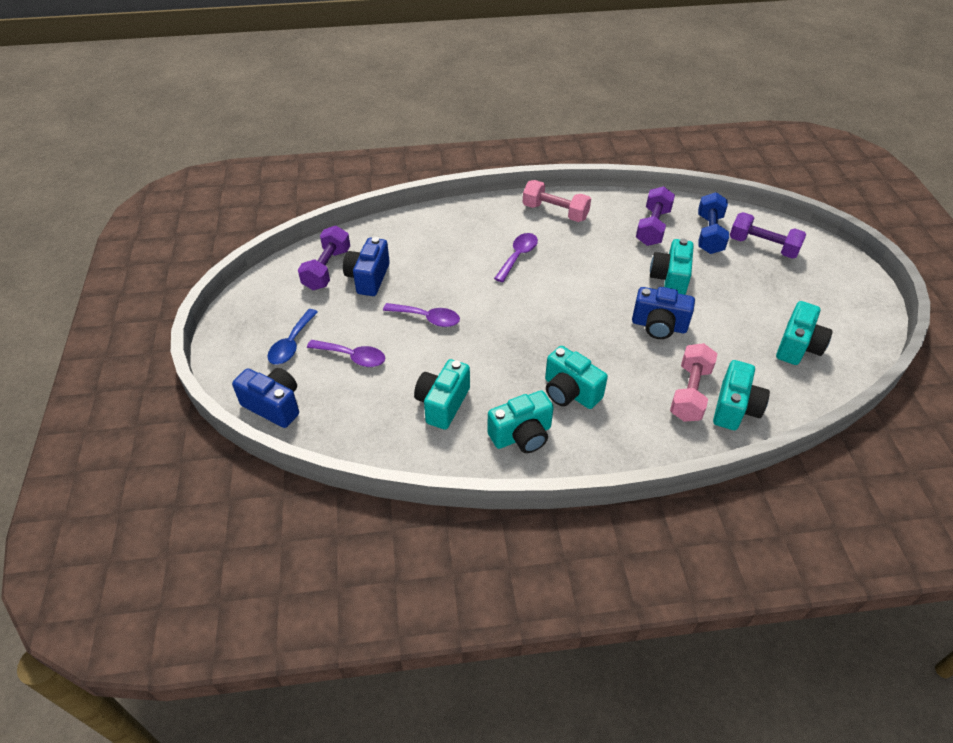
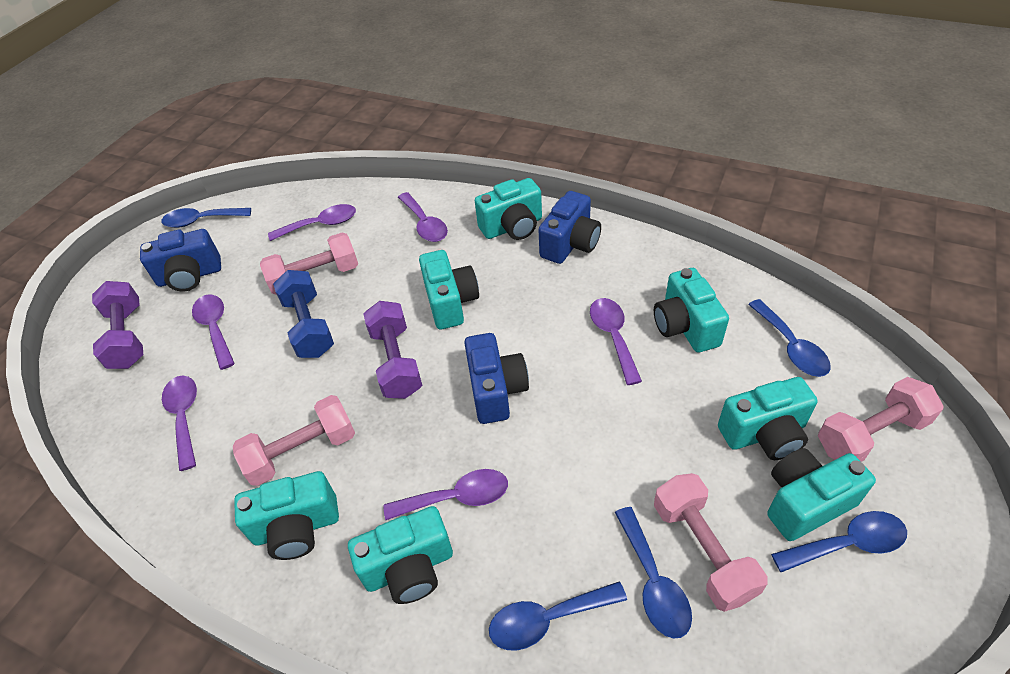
blue spoon: [267,309,318,365] = 1 -> [161,208,251,228] [489,582,627,650] [615,507,692,639] [748,299,831,377] [771,511,907,572] = 5
pink dumbbell: [522,180,591,222] [670,343,717,422] = 2 -> [233,395,355,486] [260,232,358,295] [654,473,768,612] [818,377,943,462] = 4
purple dumbbell: [298,226,350,290] [636,186,675,246] [729,212,807,259] = 3 -> [92,281,143,369] [363,301,422,399] = 2
purple spoon: [307,340,385,367] [383,303,460,327] [494,233,538,282] = 3 -> [162,376,197,471] [192,294,235,370] [268,204,356,241] [384,469,508,520] [398,192,448,242] [590,298,642,385] = 6
turquoise camera: [414,359,470,430] [487,390,554,453] [545,346,608,409] [650,238,694,295] [713,360,770,430] [776,301,833,365] = 6 -> [234,471,339,560] [348,506,453,604] [419,250,479,330] [475,178,542,240] [654,268,729,353] [718,377,818,460] [767,448,876,541] = 7

